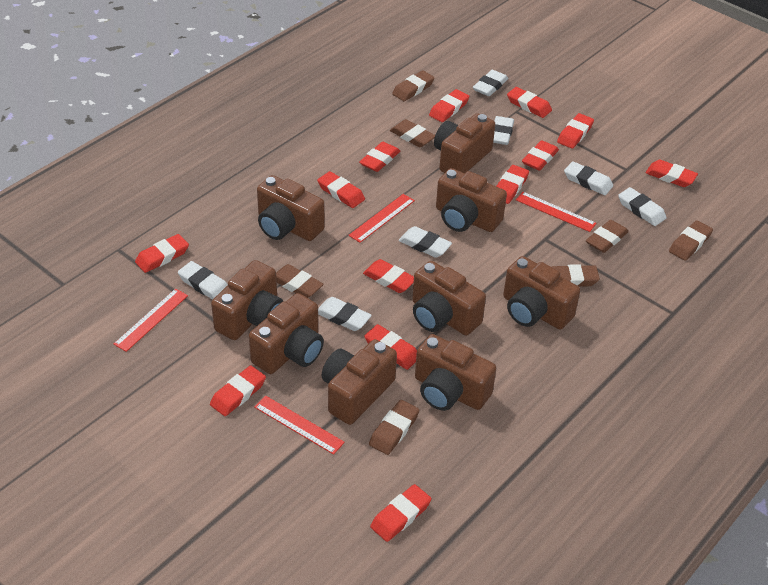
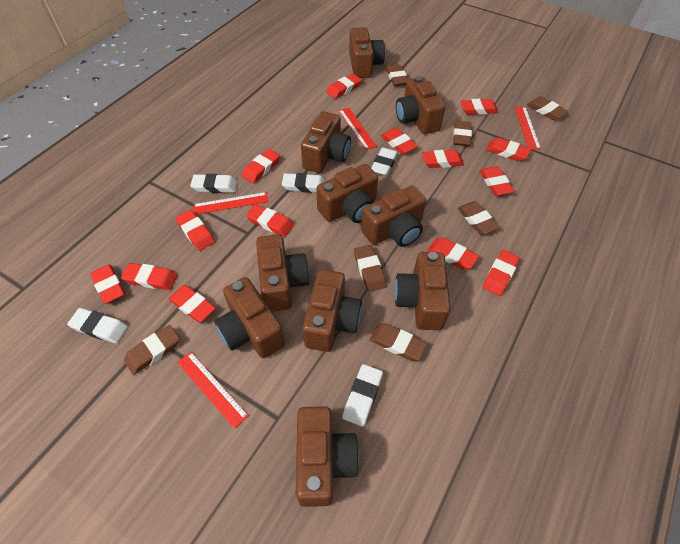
brown camera: [211,260,283,340] [249,293,324,374] [257,175,325,241] [322,339,397,425] [412,261,486,336] [415,334,496,411] [434,113,495,173] [436,168,507,232] [503,256,580,330] = 9 -> [214,277,285,358] [256,234,310,312] [296,406,359,507] [301,111,351,173] [303,269,362,352] [316,164,378,223] [349,27,385,78] [361,185,426,247] [394,252,451,330] [396,76,445,134] = 10
red eraser: [135,234,189,273] [210,365,266,416] [317,171,365,208] [359,142,400,172] [363,259,414,293] [364,324,417,370] [370,484,431,542] [429,89,469,122] [496,165,529,204] [507,87,552,118] [522,140,559,171] [557,113,594,149] [646,160,698,187] = 13 -> [90,264,125,304] [121,263,177,290] [168,285,216,322] [175,210,215,251] [242,149,280,183] [246,204,294,237] [326,73,362,99] [381,128,418,154] [422,150,464,168] [427,237,479,270] [460,99,499,115] [480,166,514,196] [483,250,520,296] [486,138,531,161] = 14
white eraser: [178,261,228,300] [318,297,372,331] [399,226,452,258] [473,70,508,96] [493,116,514,145] [564,161,613,195] [618,187,666,226] = 7 -> [67,308,128,343] [190,174,237,193] [282,173,326,193] [342,364,383,427] [371,147,398,176] = 5

